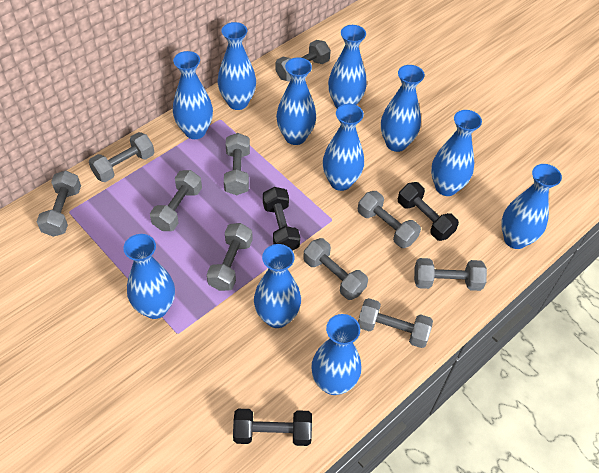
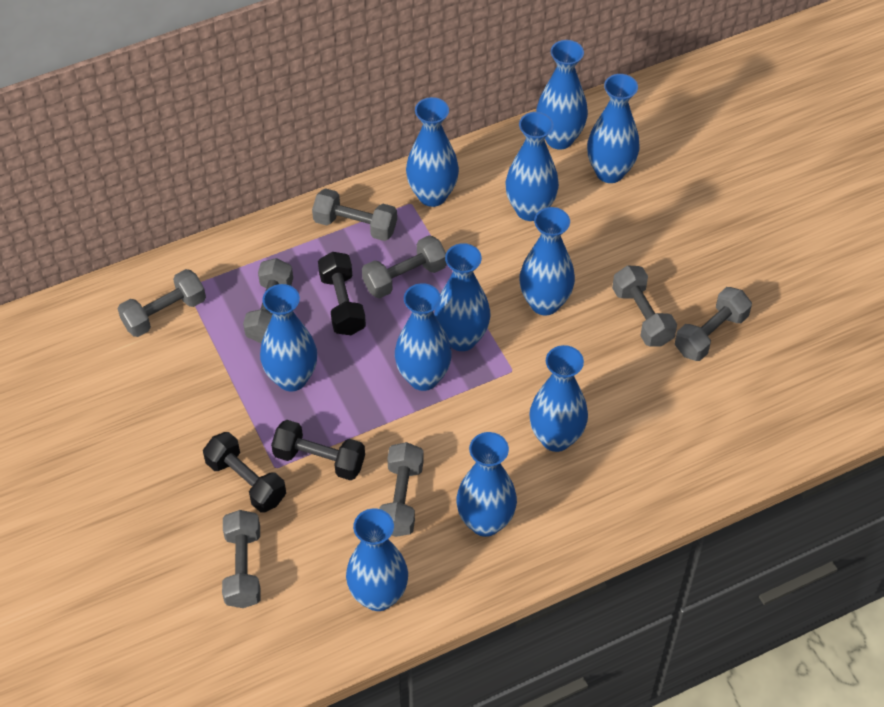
grey dumbbell: [36,171,81,237] [89,132,154,182] [150,170,202,231] [207,223,253,291] [224,133,250,195] [275,40,331,82] [303,238,368,300] [358,191,421,248] [358,298,433,348] [414,258,487,291] = 10 -> [118,269,206,337] [222,510,260,608] [243,258,293,343] [312,188,397,241] [362,235,447,298] [379,442,424,537] [612,266,677,347] [675,287,752,361] = 8

